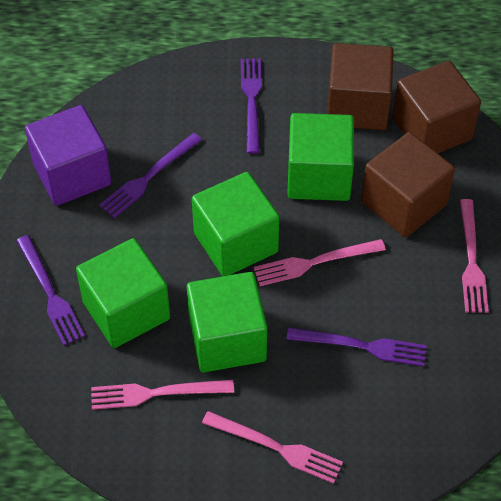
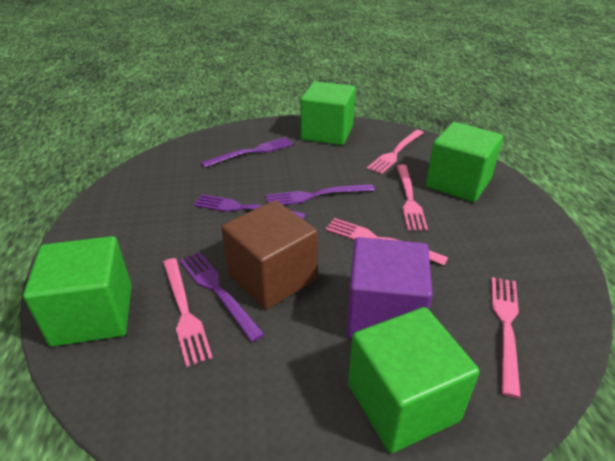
brown cube: [327,43,394,130] [361,132,455,238] [393,61,481,153] = 3 -> [221,200,317,310] = 1
pink fork: [91,380,234,410] [202,411,343,484] [253,239,386,286] [460,199,489,313] = 4 -> [163,258,213,367] [325,218,448,265] [367,130,424,174] [396,164,428,231] [491,277,521,398] = 5

